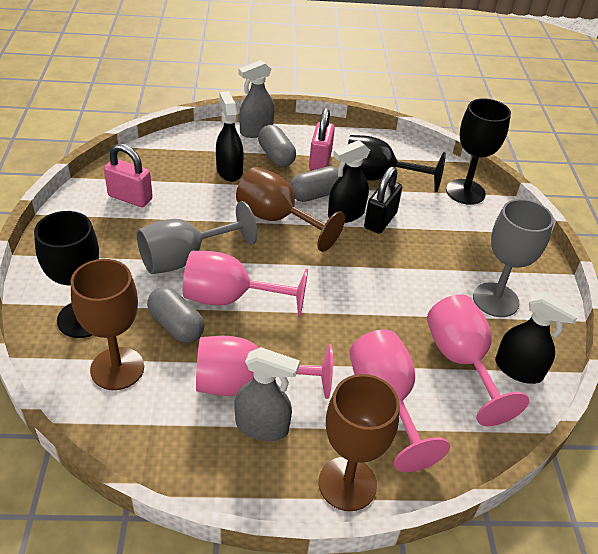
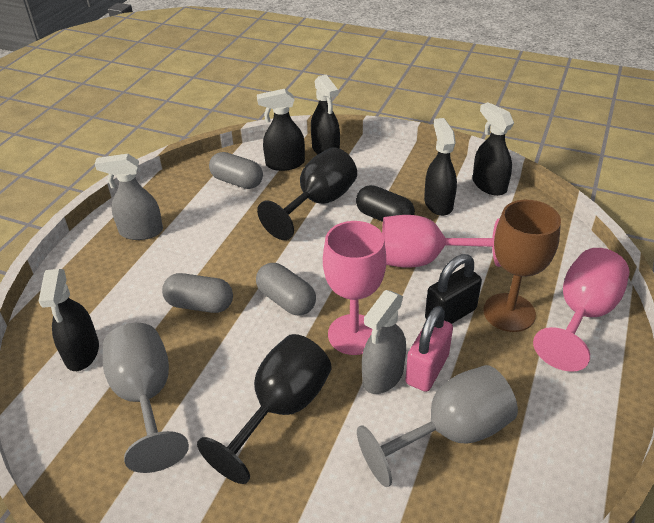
black capsule: none = 0 -> [356,185,415,222] = 1
black goblet: [34,211,99,338] [343,135,446,192] [446,98,511,205] = 3 -> [197,334,332,484] [257,147,357,240] = 2
black spray bottle: [216,91,243,182] [328,140,370,223] [495,292,580,384] = 3 -> [39,269,99,371] [257,89,305,171] [311,75,340,155] [424,118,457,216] [473,102,514,196] = 5
brown goblet: [71,259,144,390] [236,167,345,252] [319,374,400,511] = 3 -> [483,200,561,332] = 1
pink goblet: [183,251,308,317] [196,336,333,399] [349,329,450,472] [427,294,529,426] = 4 -> [323,221,386,355] [382,215,501,268] [533,248,629,372] = 3
pink padlock: [104,144,153,207] [309,108,335,170] = 2 -> [405,306,453,392] = 1

